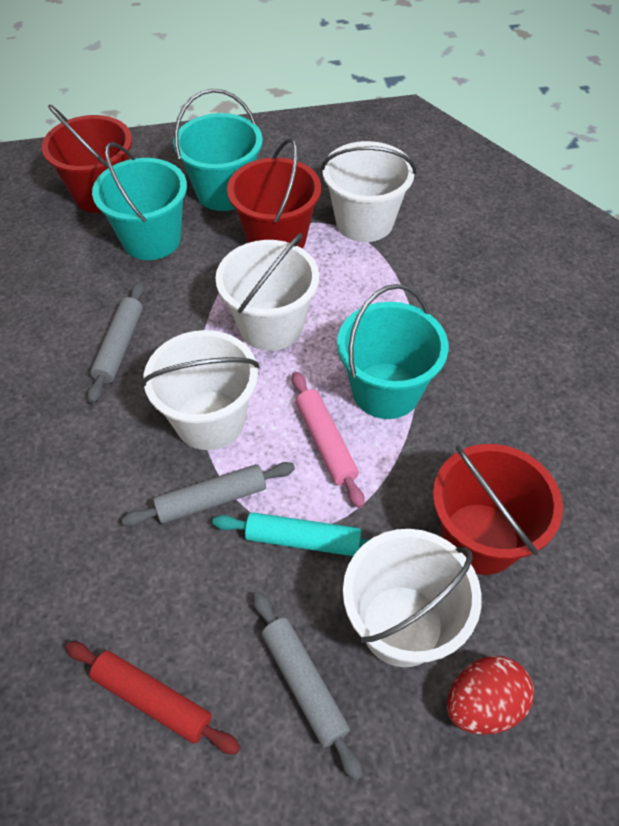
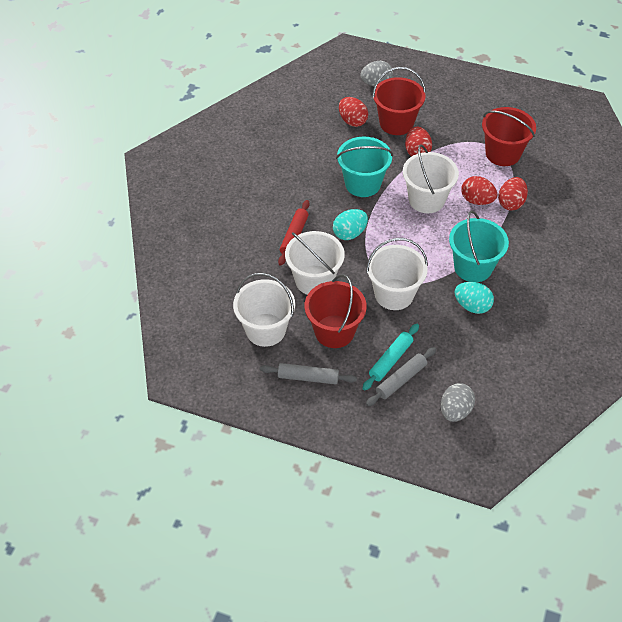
grey egg: none = 0 -> [360,61,393,86] [441,383,475,422] = 2
grey rolling pin: [87,282,144,403] [122,462,295,526] [253,592,362,781] = 3 -> [260,363,357,384] [366,347,436,406] = 2
pink rolling pin: [292,372,364,508] = 1 -> none = 0
red egg: [447,656,534,735] = 1 -> [339,97,368,127] [405,127,432,157] [461,176,498,205] [498,177,528,211] = 4
turquoise bucket: [92,142,187,260] [173,89,263,211] [337,284,448,419] = 3 -> [336,137,393,197] [449,210,509,282] = 2
turquoise egg: none = 0 -> [333,209,368,240] [454,282,494,314] = 2

